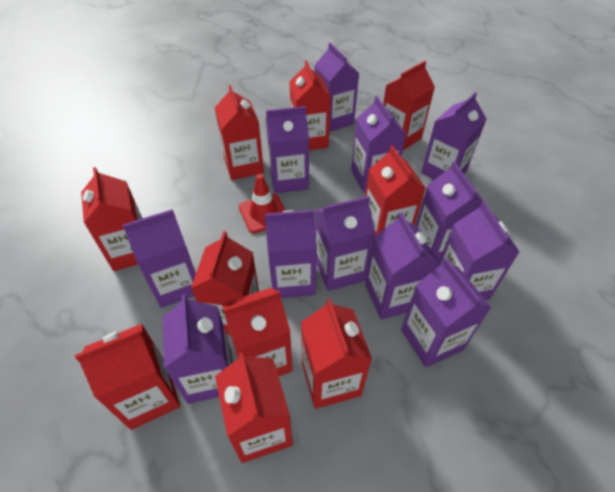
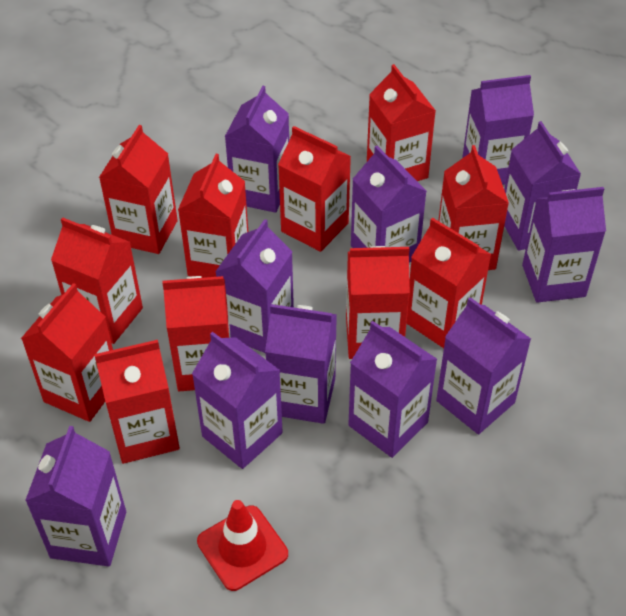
purple carton: [122,209,196,308] [163,294,233,404] [265,210,317,298] [266,106,309,194] [314,43,359,132] [315,196,376,291] [351,96,406,192] [365,212,439,319] [401,257,492,367] [416,162,483,262] [421,92,486,180] [437,201,520,300] = 12 -> [25,426,126,567] [192,332,283,469] [215,219,294,353] [225,86,289,213] [265,304,337,424] [348,321,437,458] [351,146,427,262] [436,297,531,434] [462,75,534,185] [504,121,581,251] [522,187,606,303] = 11
red carton: [75,324,180,430] [81,167,143,271] [191,231,259,335] [215,85,264,180] [215,352,293,463] [222,287,293,376] [289,60,331,150] [301,299,372,409] [365,145,426,235] [383,61,435,150] = 10 -> [21,283,113,422] [51,217,143,344] [94,340,180,464] [99,125,178,254] [162,276,231,391] [178,154,248,278] [278,126,351,252] [346,246,410,359] [367,64,436,181] [406,218,491,348] [438,145,509,270] = 11

